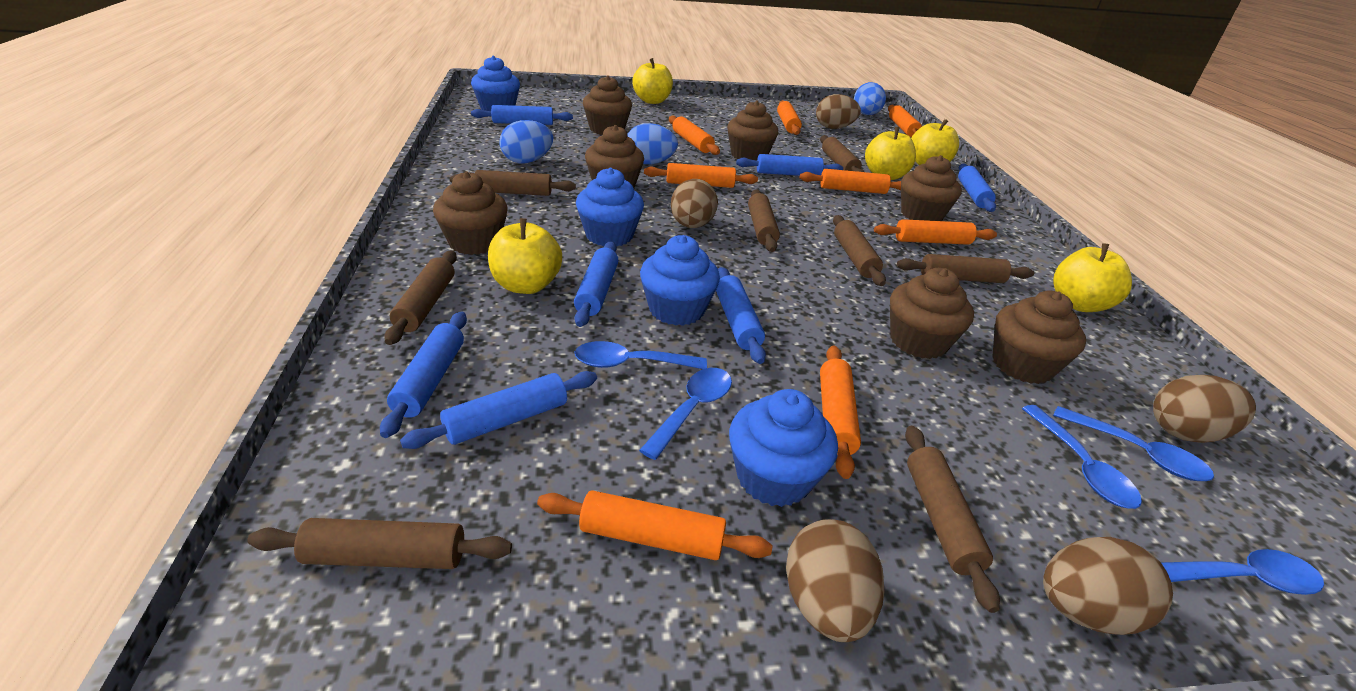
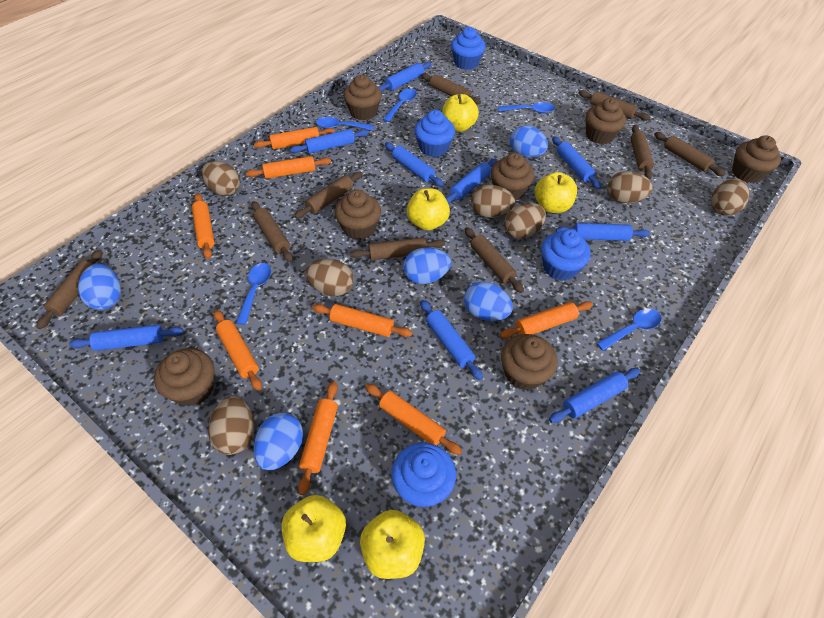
blue egg: [499,120,553,163] [627,123,678,164] [854,82,886,115] = 3 -> [78,264,121,310] [254,413,303,470] [403,248,451,284] [464,281,513,321] [510,125,548,157] = 5
blue rolling pin: [380,312,467,438] [400,371,597,449] [471,105,573,125] [574,241,618,327] [716,267,766,364] [736,154,843,176] [958,163,996,212] = 7 -> [69,324,184,351] [290,129,368,154] [378,62,431,92] [385,142,444,187] [420,300,483,380] [445,159,498,204] [549,368,640,423] [552,136,601,189] [556,223,650,241] = 9
brown egg: [671,179,718,228] [786,519,885,642] [816,94,861,129] [1043,537,1173,635] [1153,375,1256,443] = 5 -> [202,161,240,196] [208,396,255,455] [305,259,354,296] [471,185,515,218] [504,203,546,239] [607,171,653,203] [711,178,749,216] = 7
brown rolling pin: [247,518,512,569] [384,250,457,345] [450,170,576,196] [748,189,780,252] [820,135,864,172] [833,215,886,286] [897,254,1034,283] [905,426,1000,613] = 8 -> [36,250,103,329] [251,201,293,262] [295,172,362,219] [350,237,445,260] [421,73,481,104] [464,227,524,293] [578,90,650,121] [630,125,654,179] [654,132,726,176] = 9

